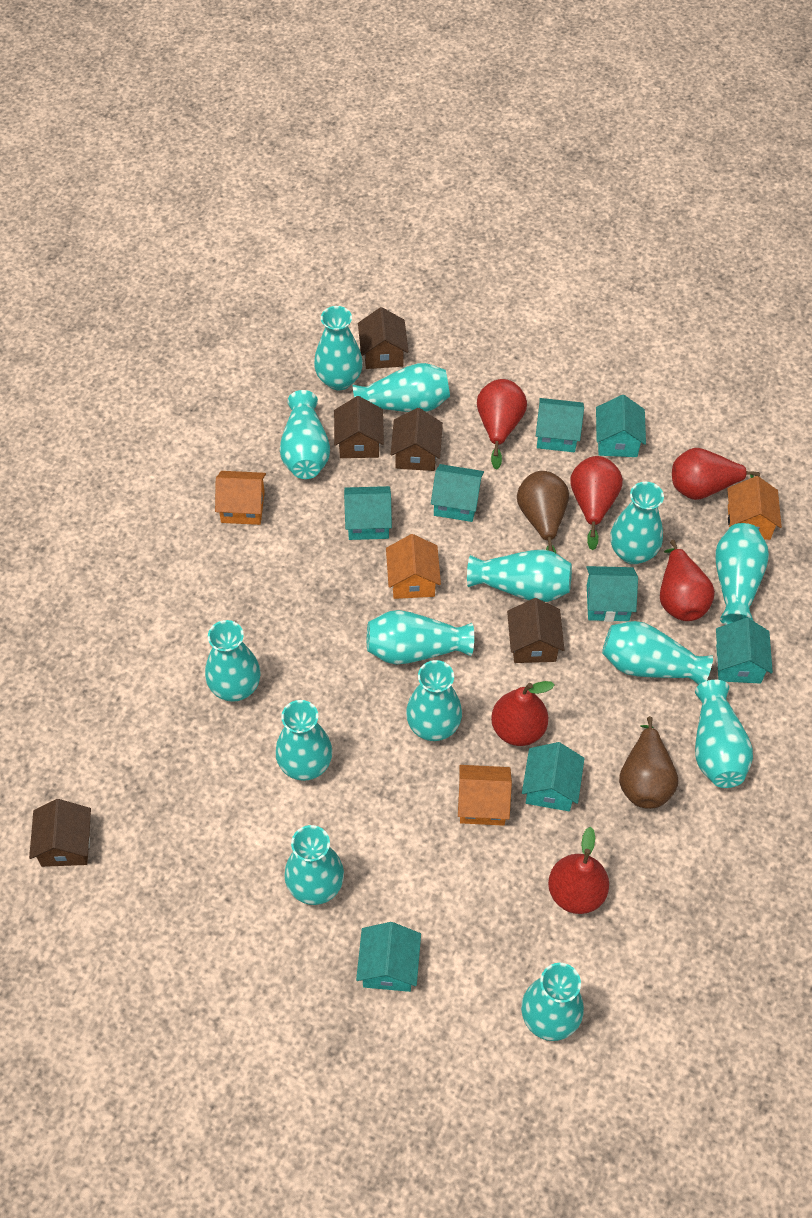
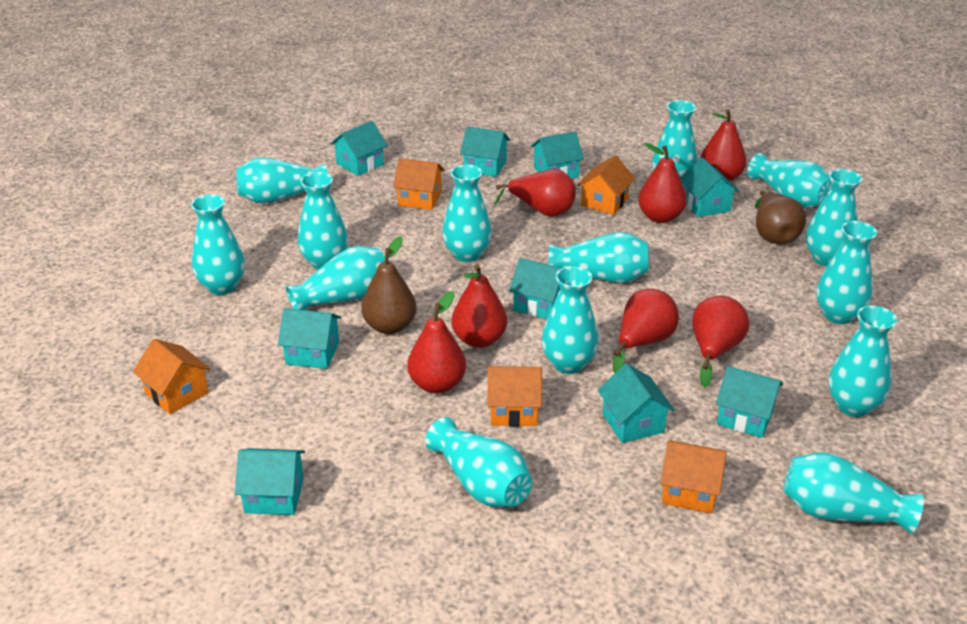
brown house: [29,799,91,867] [334,396,384,458] [358,307,408,369] [390,408,443,471] [507,598,564,663] = 5 -> none = 0
orange house: [215,471,266,525] [386,534,441,599] [458,765,512,826] [727,476,782,540] = 4 -> [133,339,211,414] [393,158,445,210] [487,366,542,427] [577,155,635,215] [660,441,727,513] = 5
red pear: [477,379,527,470] [491,681,554,746] [548,827,609,914] [571,456,623,550] [660,540,715,621] [672,448,760,500] = 6 -> [407,291,466,394] [452,264,507,348] [495,169,576,217] [613,289,679,373] [638,143,687,223] [692,296,750,388] [701,109,746,182] = 7
turquoise house: [344,486,392,540] [356,922,421,992] [431,464,484,522] [522,742,585,811] [536,398,584,452] [586,566,638,622] [596,395,646,457] [716,618,773,683] = 8 -> [235,448,305,515] [278,308,341,369] [330,121,387,176] [460,126,510,177] [509,258,562,319] [531,131,584,179] [598,364,675,443] [680,157,739,217] [716,366,783,438] = 9

